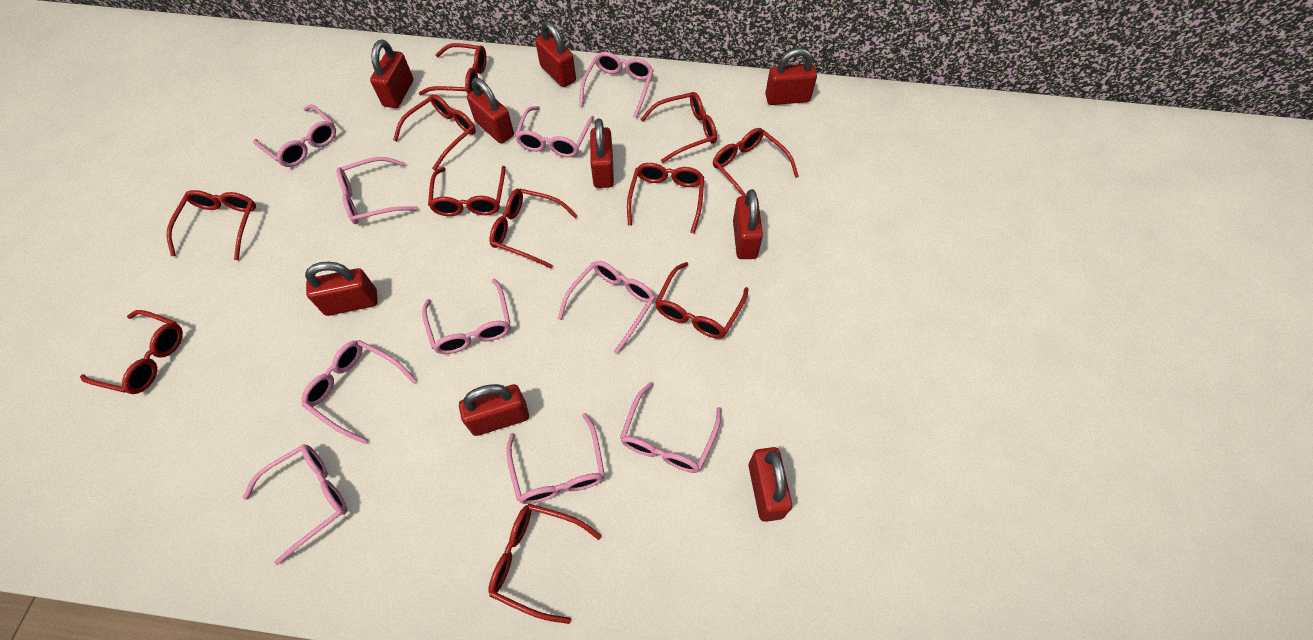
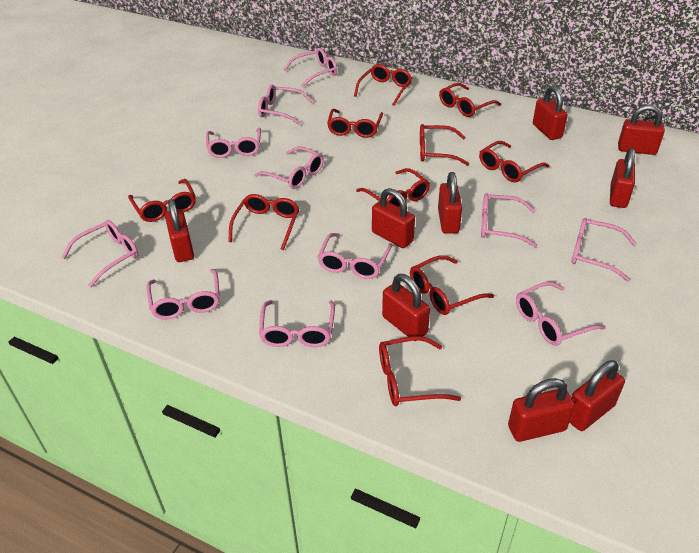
pink glasses: [243,444,347,565] [253,104,336,167] [301,340,417,444] [336,157,418,224] [422,279,511,354] [506,413,605,504] [515,106,594,157] [558,261,655,354] [580,52,654,118] [620,382,722,473] = 10 -> [61,220,139,287] [147,269,220,320] [206,127,261,158] [254,146,324,189] [258,85,314,125] [259,300,335,347] [284,48,337,87] [318,233,392,279] [481,193,537,247] [516,282,606,346] [572,218,637,282] = 11
red glasses: [80,310,183,394] [166,190,256,260] [393,94,476,170] [419,43,487,95] [428,166,506,216] [488,504,602,624] [490,189,577,268] [627,163,704,234] [641,92,717,163] [655,262,749,339] [713,128,799,196] = 11 -> [128,179,196,222] [228,194,299,250] [327,109,383,138] [354,64,412,106] [356,168,430,207] [379,336,461,406] [410,255,494,315] [420,124,469,166] [439,83,501,117] [479,141,549,182] = 10

